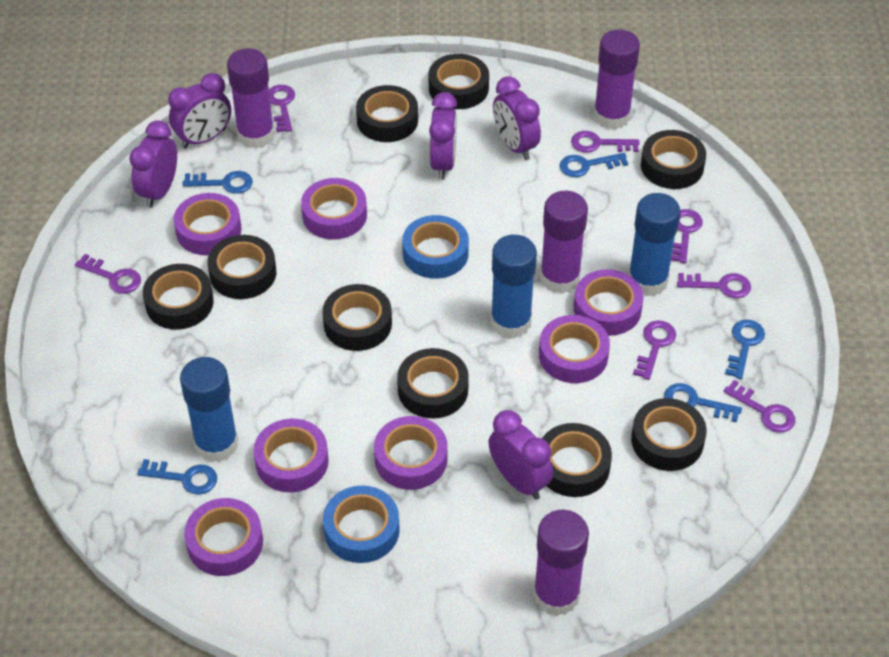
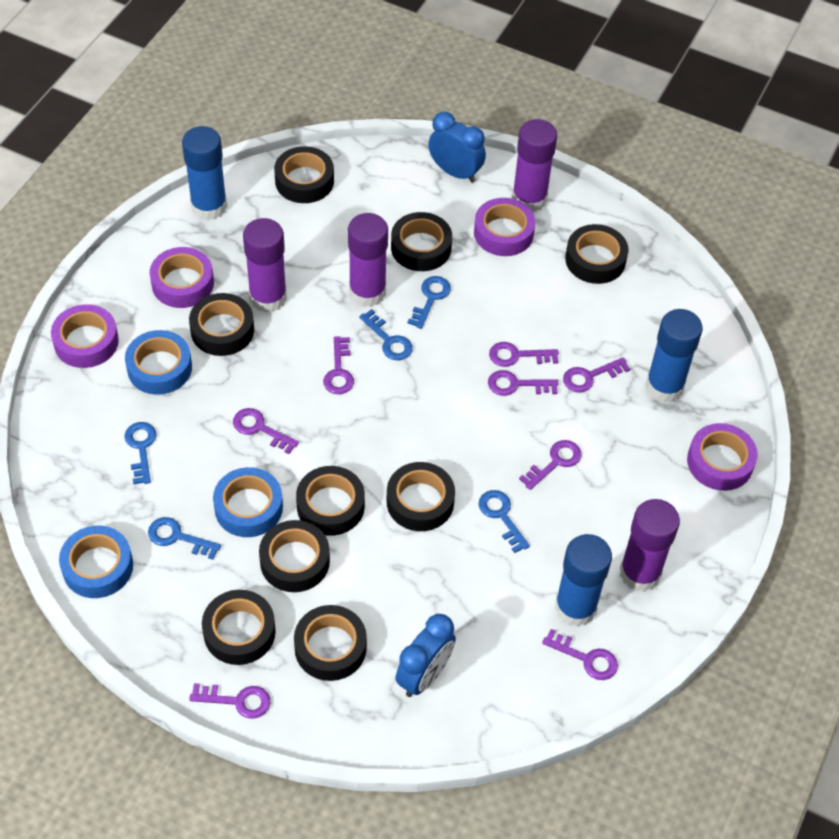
blue clock: none = 0 -> [395,614,456,697] [428,112,486,183] = 2
blue tape: [323,486,400,563] [402,215,469,279] = 2 -> [59,526,133,598] [125,330,192,395] [213,467,283,537] = 3
purple clock: [129,120,177,208] [168,73,231,149] [429,92,457,180] [489,410,553,500] [493,76,541,160] = 5 -> none = 0
purple key: [75,254,141,294] [269,85,295,132] [571,131,640,153] [633,320,676,380] [671,209,703,263] [677,273,751,298] [723,380,795,433] = 7 -> [189,683,270,719] [233,408,299,454] [323,336,354,394] [488,370,558,396] [489,342,559,367] [519,440,581,490] [542,629,618,680] [563,357,630,393] = 8
purple tape: [174,193,241,255] [184,498,263,576] [253,418,329,492] [301,178,367,240] [374,416,448,490] [539,315,610,383] [574,269,644,336] = 7 -> [51,304,119,368] [149,247,214,308] [474,198,536,256] [687,423,758,491] = 4

